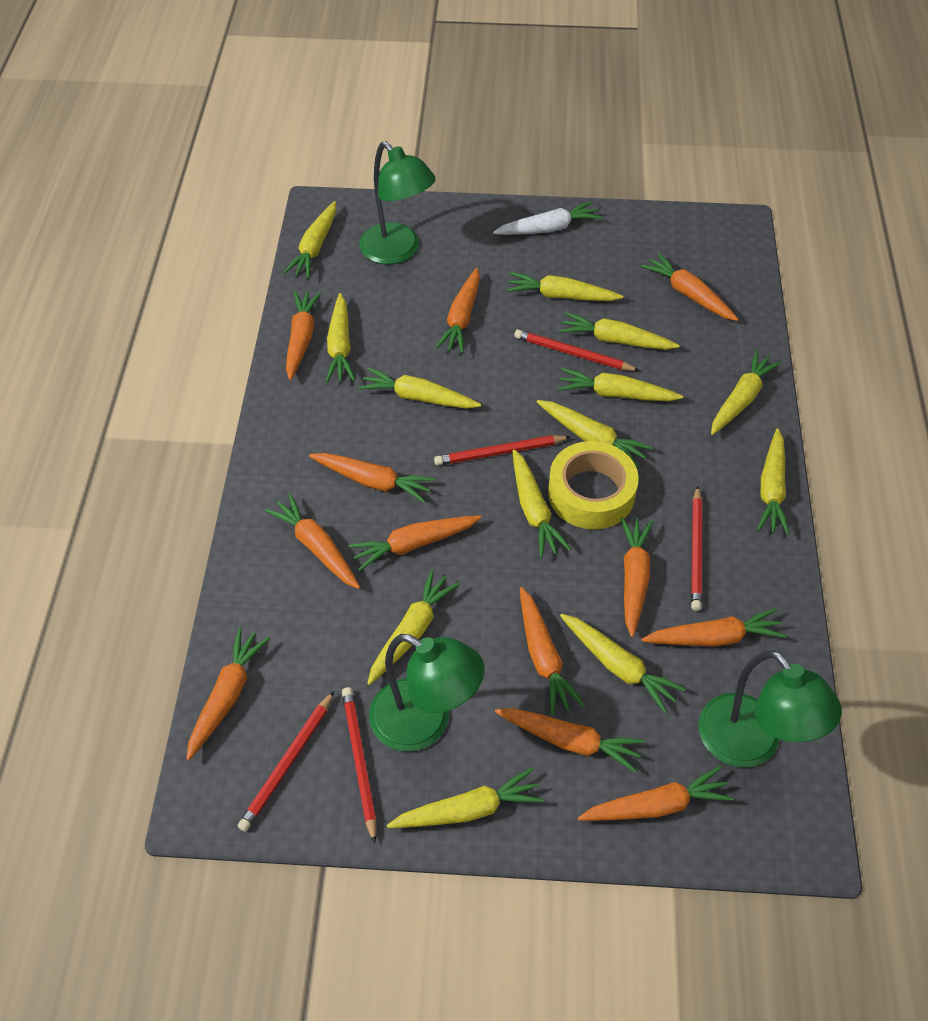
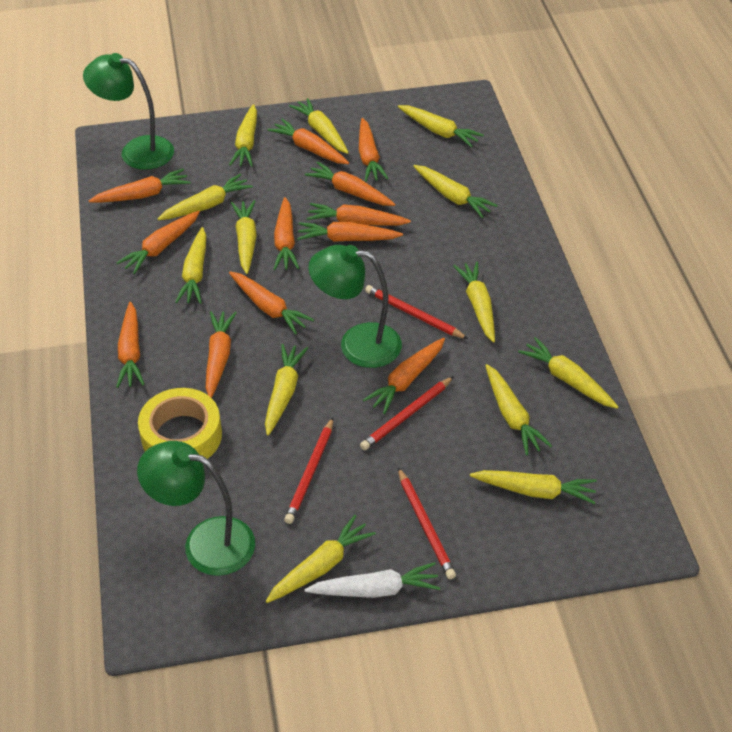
red pencil: [238,691,334,832] [342,687,377,844] [434,435,570,466] [514,330,640,371] [691,486,702,611] = 5 -> [284,418,333,524] [360,376,454,450] [365,285,468,339] [398,467,456,579] = 4

